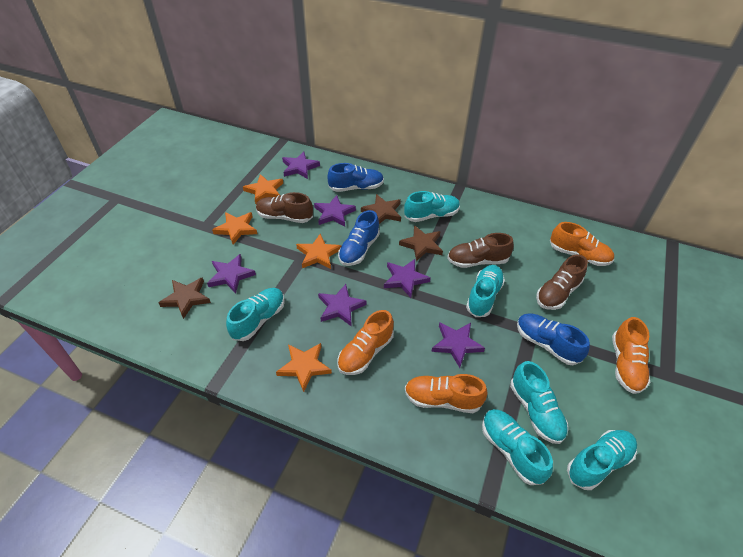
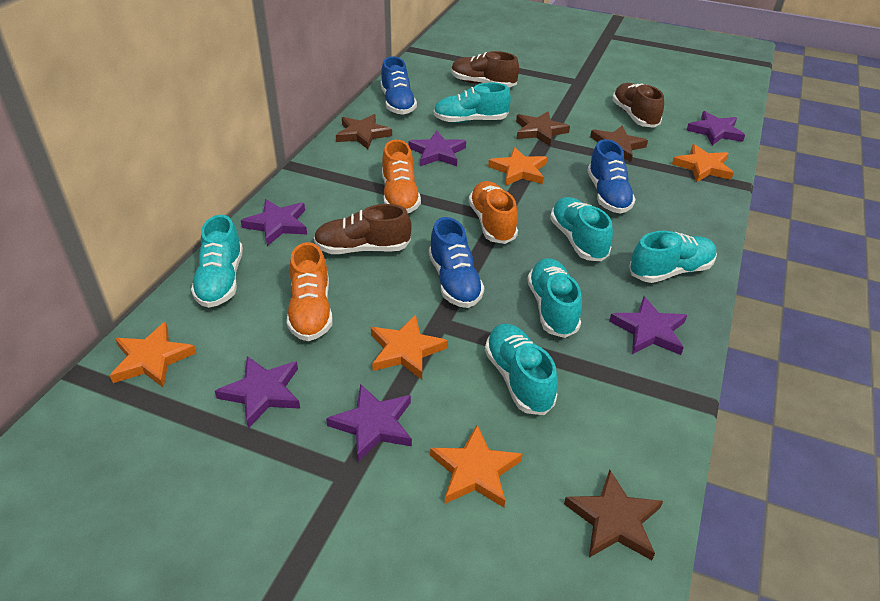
brown star: [158,277,211,319] [361,194,401,224] [399,225,443,261] = 3 -> [336,114,392,149] [516,111,570,146] [564,469,663,560] [590,126,648,162] = 4
orange shoe: [338,310,394,375] [405,374,488,413] [550,222,614,266] [612,317,650,394] = 4 -> [287,242,333,341] [382,140,421,213] [469,181,518,244] = 3
orange star: [212,212,257,245] [243,174,283,204] [276,343,332,392] [296,234,341,269] = 4 -> [110,321,196,388] [371,315,448,379] [430,425,523,507] [488,147,547,186] [672,144,734,182] = 5

